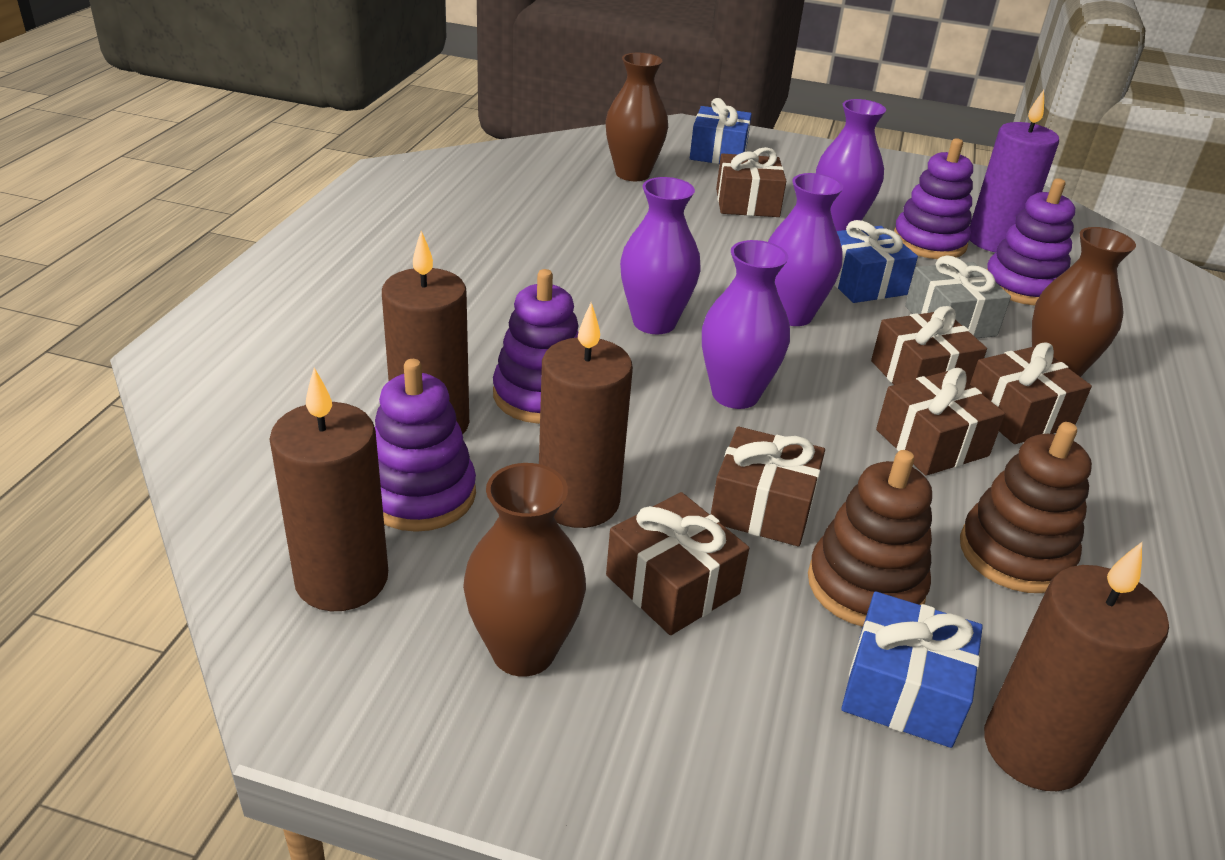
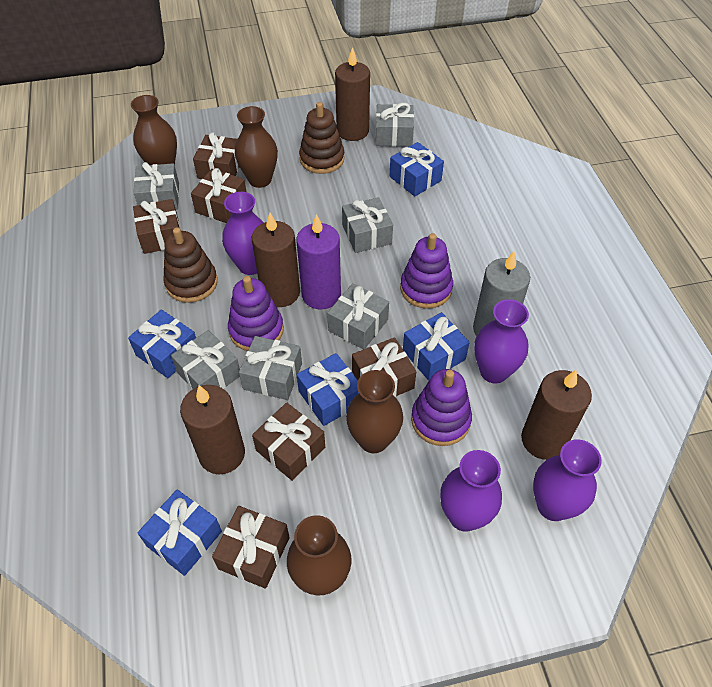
blue gift: [690,98,752,164] [834,220,918,303] [841,591,983,748] = 3 -> [128,309,196,378] [138,490,222,576] [297,353,359,426] [389,142,444,197] [403,312,470,381] = 5
brown vase: [463,463,586,677] [605,53,668,181] [1032,227,1136,377] = 3 -> [131,95,177,165] [235,106,278,188] [287,515,352,595] [346,370,403,453] = 4
grey candle: none = 0 -> [473,251,530,336] = 1
grey gift: [905,255,1011,338] = 1 -> [133,162,179,210] [171,330,240,389] [239,336,302,400] [327,283,389,349] [342,197,393,253] [376,103,414,147] = 6
purple stacking toy: [375,359,476,532] [493,269,578,424] [894,138,973,259] [987,178,1075,305] = 4 -> [228,276,284,351] [400,233,453,309] [411,369,472,446] = 3

